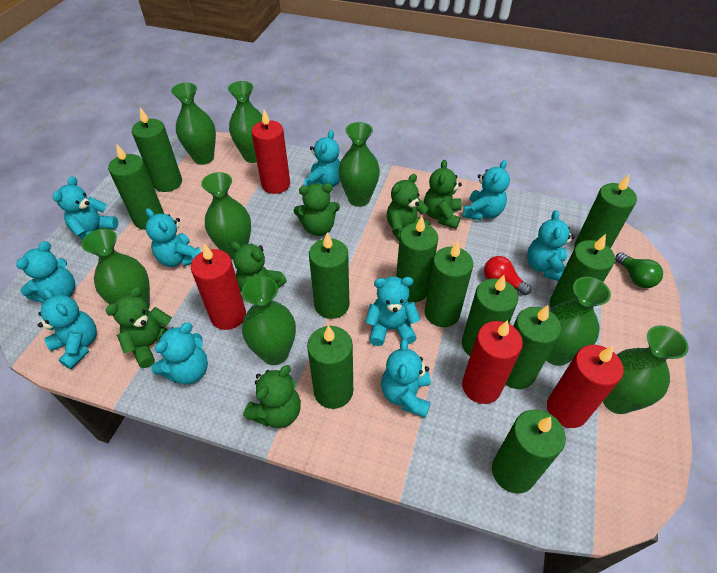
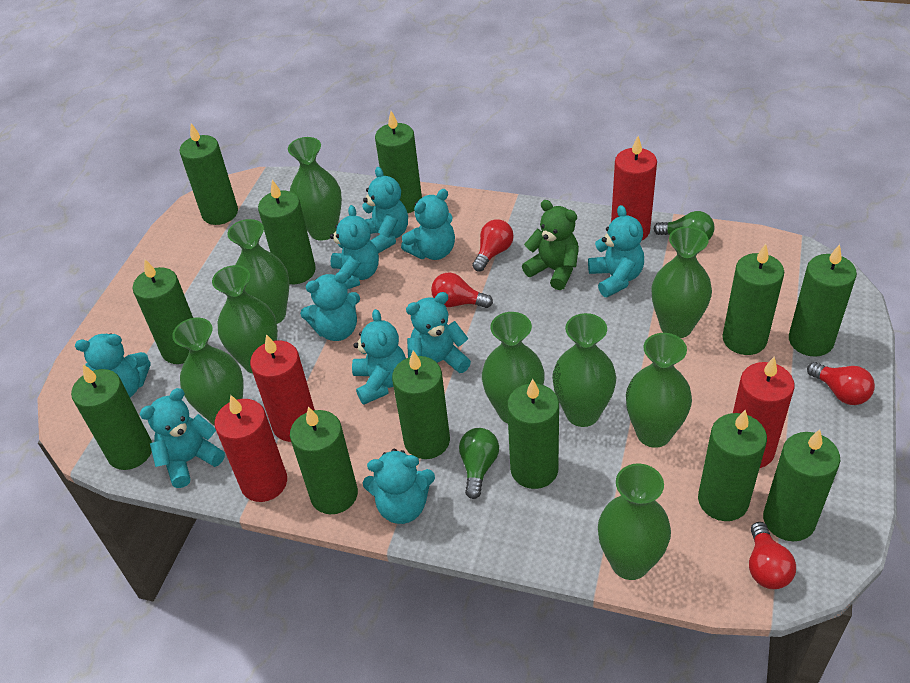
green candle: [108,143,164,230] [132,108,182,192] [307,325,353,409] [309,233,349,319] [396,216,438,302] [424,241,473,327] [462,275,518,356] [492,410,566,494] [505,305,561,389] [550,234,615,309] [575,174,637,249] = 11 -> [71,364,152,470] [133,259,193,364] [179,123,238,225] [258,180,316,284] [290,406,358,514] [375,111,422,213] [392,351,450,459] [507,379,559,489] [698,410,767,521] [722,244,784,355] [763,429,840,541] [789,244,857,357] = 12
green light bulb: [615,252,663,288] = 1 -> [459,428,499,499] [653,211,715,240] = 2
green teddy bear: [105,287,172,368] [230,241,287,293] [244,365,301,428] [294,183,340,236] [387,174,430,240] [424,160,462,229] = 6 -> [522,200,579,290] = 1
green vase: [82,229,150,309] [171,83,216,165] [201,172,251,259] [228,81,262,163] [242,276,296,365] [338,122,380,207] [546,277,611,366] [603,325,689,414] = 8 -> [172,318,244,426] [212,265,278,373] [227,219,289,324] [288,137,342,241] [482,312,545,423] [552,313,616,427] [598,463,671,580] [626,333,692,448] [651,227,712,338] = 9
red light bulb: [484,256,531,295] = 1 -> [431,273,493,308] [472,219,514,271] [749,522,796,589] [807,362,875,405] = 4

